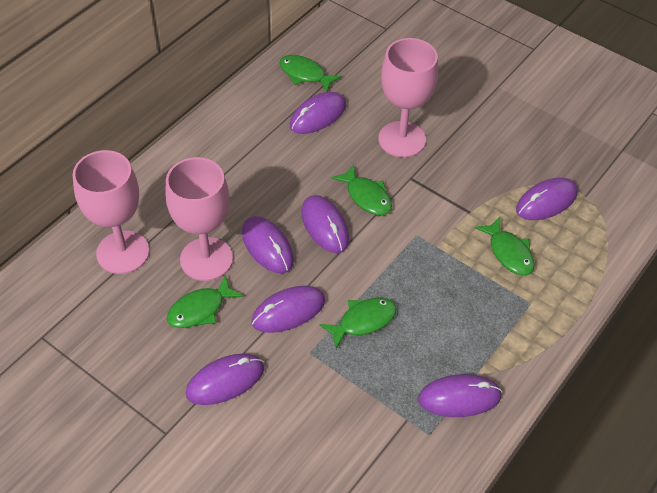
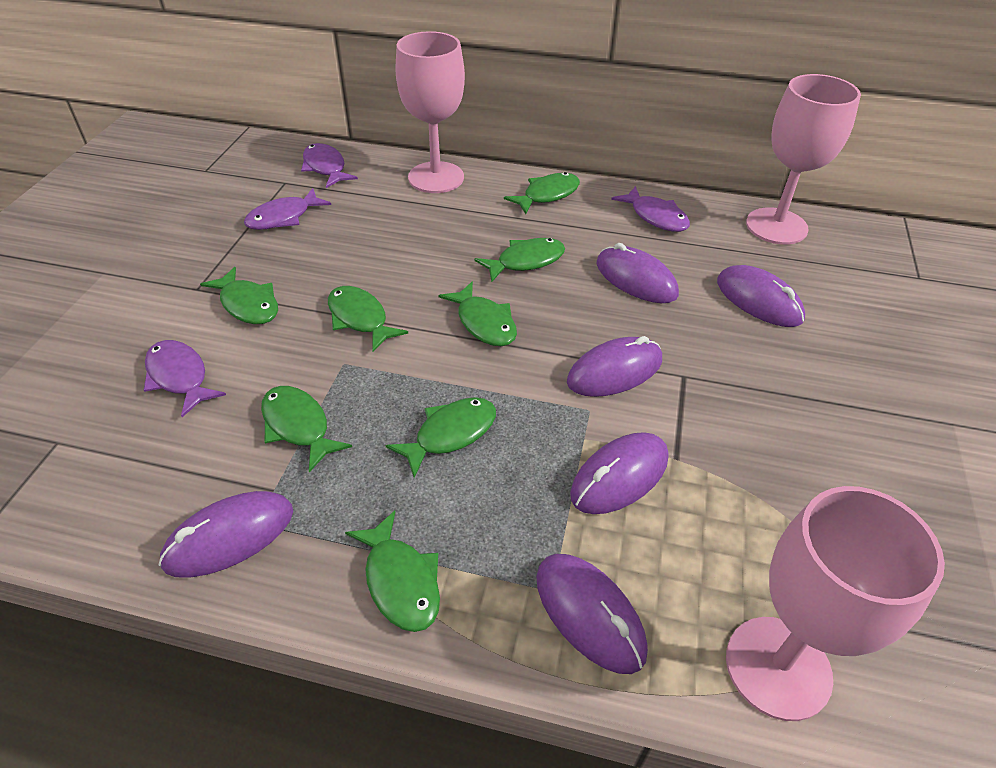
green fish: [167,275,243,328] [279,55,342,92] [319,298,397,349] [331,164,392,215] [475,217,535,275] = 5 -> [200,267,278,324] [261,386,352,472] [328,286,408,352] [345,511,440,632] [385,397,496,478] [438,281,517,346] [474,238,565,283] [504,172,580,214] = 8
purple fish: none = 0 -> [144,340,226,417] [244,188,331,230] [301,143,358,188] [611,186,690,232] = 4
purple mouse: [186,354,264,405] [242,216,294,273] [251,286,325,333] [290,92,346,134] [301,195,349,253] [418,374,502,417] [516,178,578,220] = 7 -> [159,491,293,578] [536,554,648,674] [567,336,662,397] [570,432,668,514] [597,243,679,303] [717,265,805,327] = 6

